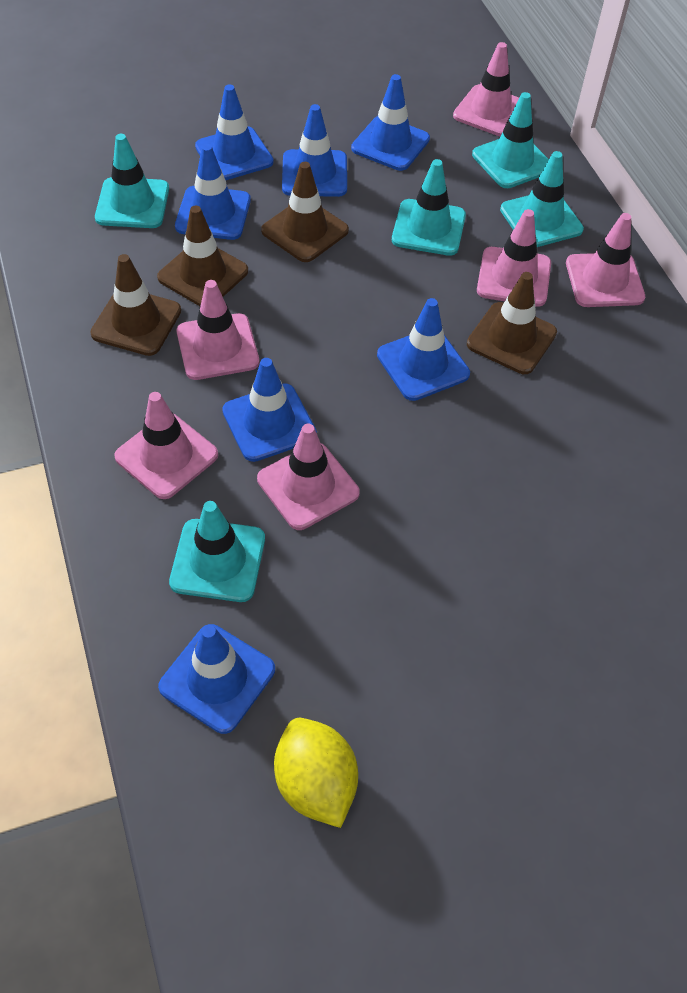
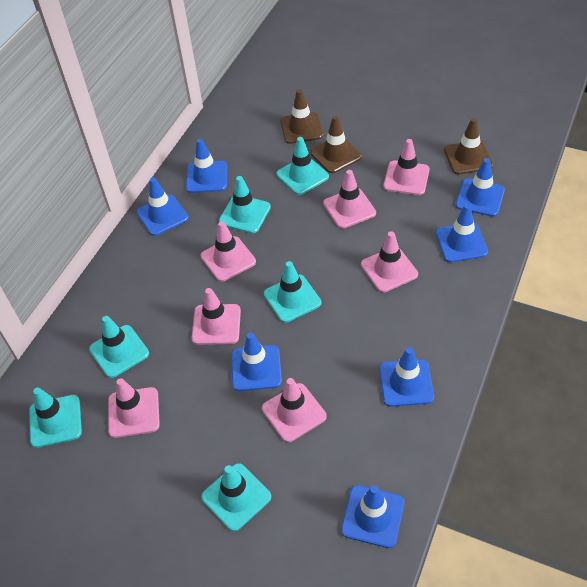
brown traffic cone: [90,254,181,356] [157,206,248,306] [261,162,349,262] [467,272,557,374] = 4 -> [280,89,323,144] [311,116,362,173] [444,118,493,174] = 3
pink traffic cone: [114,392,218,499] [177,280,259,380] [257,424,360,530] [453,42,519,137] [477,209,551,307] [566,213,645,307] = 6 -> [108,378,160,438] [192,288,241,345] [201,221,256,282] [262,378,327,442] [323,170,376,229] [361,231,418,293] [383,139,429,195] = 7
turquoise traffic cone: [95,134,169,228] [169,501,265,602] [392,159,466,256] [472,92,549,188] [500,151,584,247] = 5 -> [29,388,82,448] [89,316,149,378] [201,463,271,531] [219,176,271,234] [264,261,321,323] [276,137,329,195] = 6
yellow lemon: [274,718,358,828] = 1 -> none = 0

